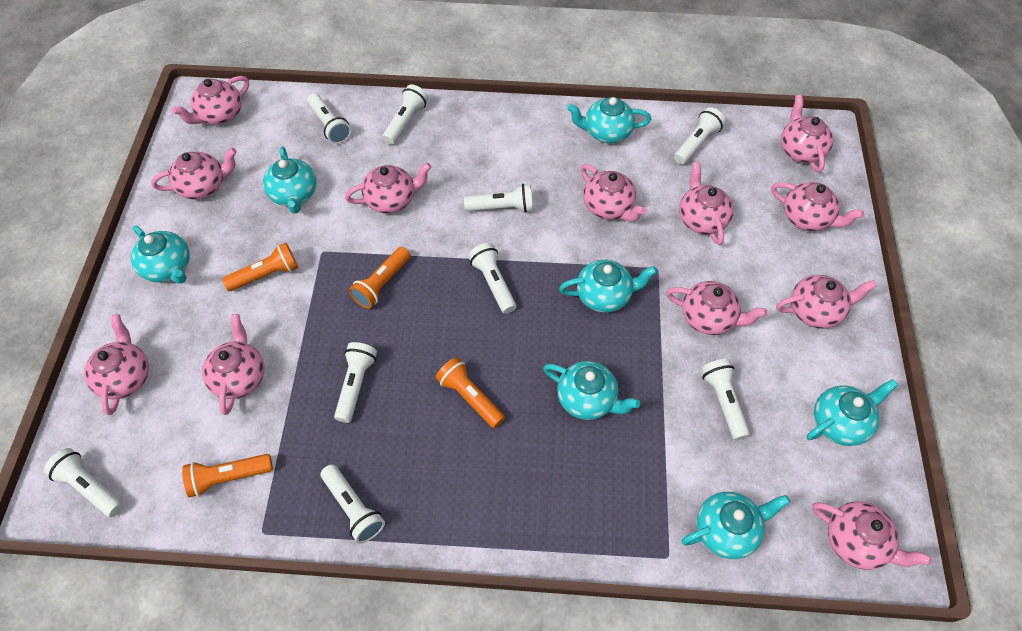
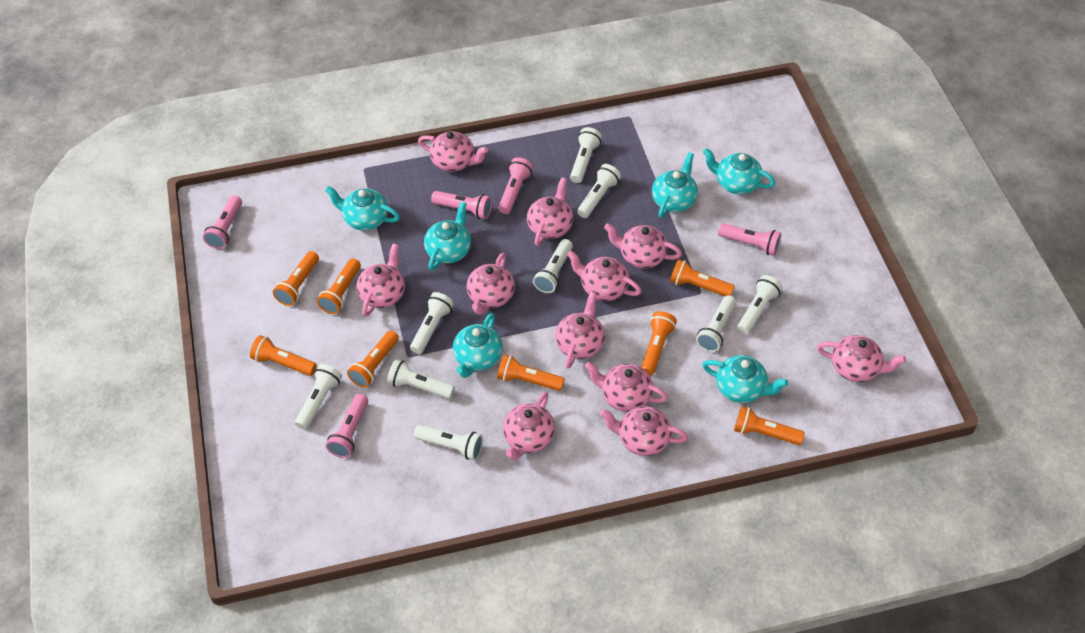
orange flashlight: [182,454,273,497] [222,243,298,291] [349,247,411,309] [436,357,505,428] = 4 -> [250,335,317,376] [273,251,319,306] [317,258,361,314] [347,331,399,388] [497,354,565,391] [641,311,677,375] [670,259,735,296] [734,406,805,445] = 8
pink flashlight: none = 0 -> [203,195,242,249] [326,394,368,458] [431,191,492,219] [498,157,533,214] [718,223,781,256] = 5
pink teapot: [84,314,149,415] [151,148,237,199] [172,76,249,125] [202,314,265,415] [345,163,431,214] [581,164,646,222] [666,281,767,335] [679,162,734,245] [771,182,864,231] [776,275,877,329] [781,95,833,172] [812,501,932,570] = 12 -> [356,244,405,317] [418,131,488,172] [467,253,515,315] [503,392,555,460] [527,177,573,246] [555,292,605,368] [567,251,641,301] [585,362,668,412] [600,406,688,456] [604,223,682,268] [817,335,906,382] = 11
turquoise teapot: [131,225,190,284] [263,146,316,214] [543,361,640,420] [559,260,657,313] [567,97,651,143] [681,492,790,559] [807,379,898,446] = 7 -> [325,186,400,231] [424,201,471,271] [453,313,503,378] [652,152,698,218] [702,355,788,403] [703,148,776,194] = 6

